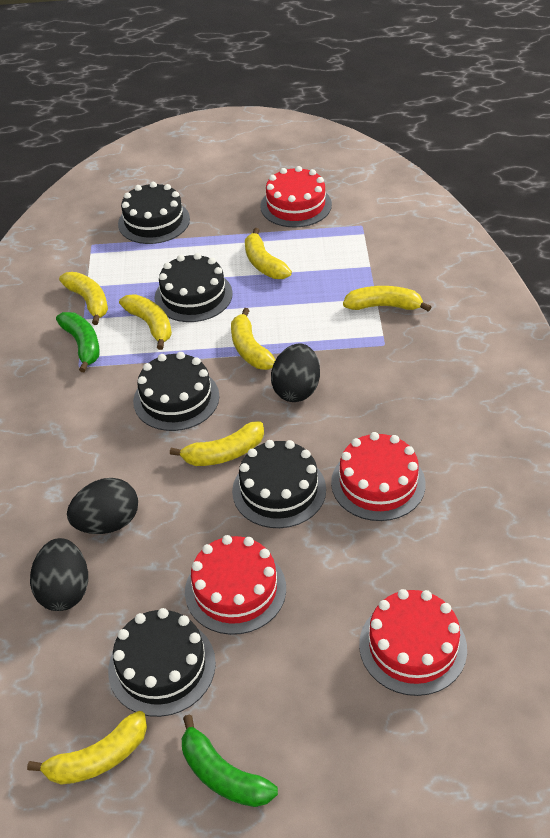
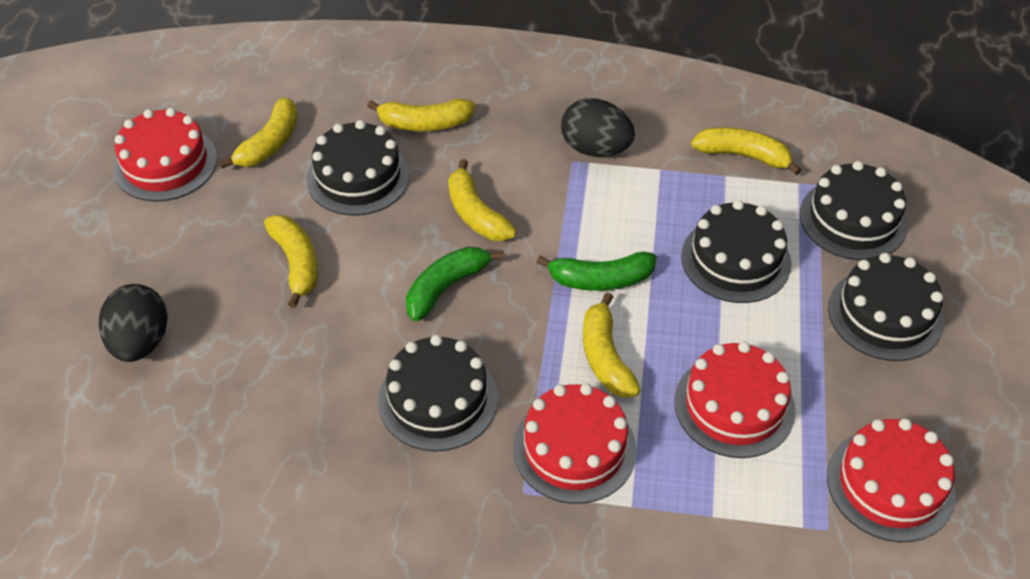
black egg: [30,538,88,611] [67,478,138,534] [271,343,320,402] = 3 -> [99,284,168,362] [561,98,635,157] = 2
yellow banana: [27,711,147,785] [59,272,108,325] [119,295,172,350] [170,421,264,466] [231,308,275,370] [245,228,292,279] [343,286,431,312] = 7 -> [219,97,298,168] [264,215,318,308] [367,99,475,131] [448,159,516,241] [583,292,641,398] [691,127,801,175] = 6

